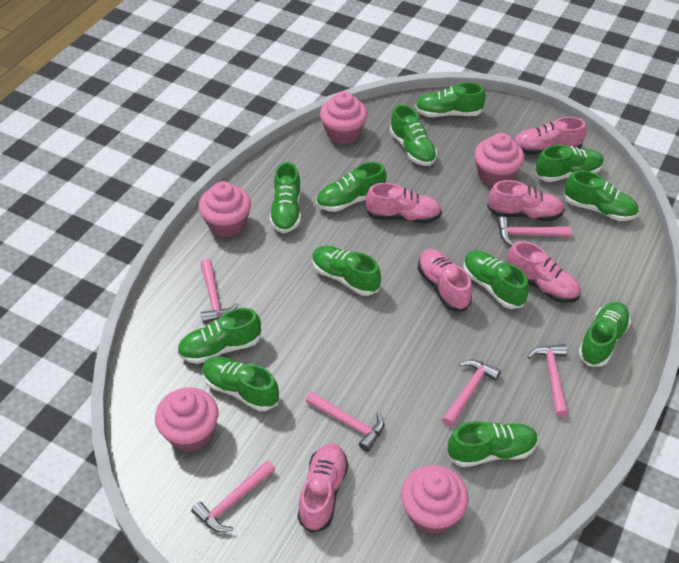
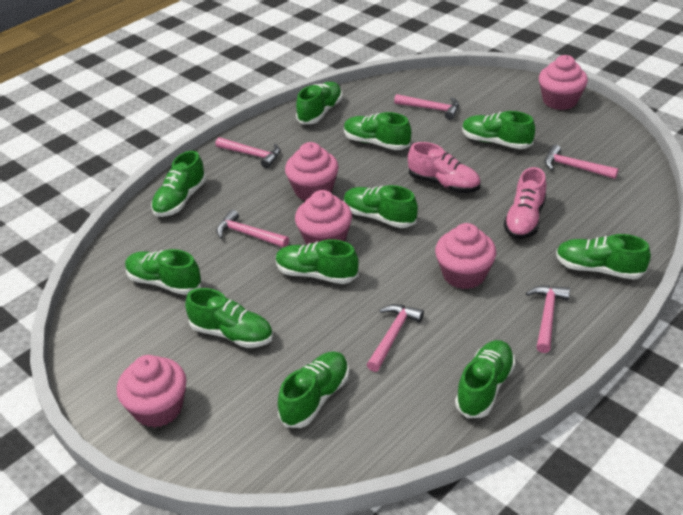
green shoe: [177,308,261,364] [202,357,279,411] [270,162,301,233] [312,246,381,296] [316,162,387,212] [390,104,437,166] [415,82,486,117] [447,421,538,467] [463,251,529,309] [535,145,604,182] [564,170,639,221] [578,302,631,367] = 12 -> [125,249,202,295] [151,151,206,217] [185,288,273,348] [276,239,359,284] [278,351,349,428] [296,82,342,124] [344,112,411,150] [344,185,418,228] [455,340,515,418] [462,111,535,149] [556,234,651,280] = 11
pink shoe: [297,443,348,533] [365,183,442,223] [418,249,472,311] [487,180,565,221] [507,241,581,303] [514,117,586,154] = 6 -> [408,142,481,193] [504,167,546,239] = 2

